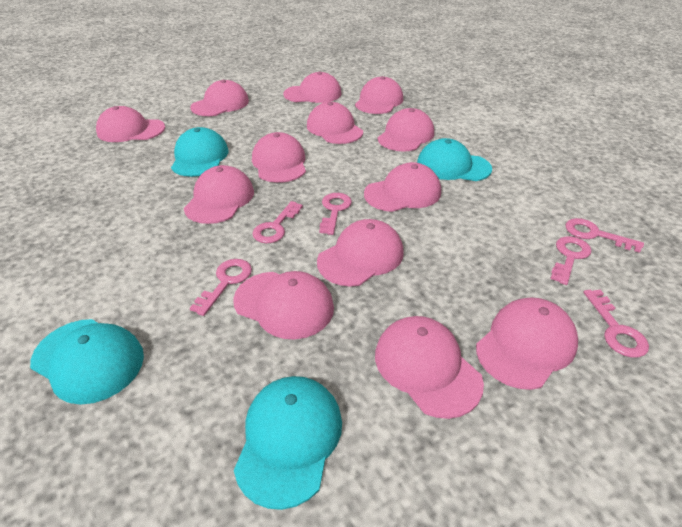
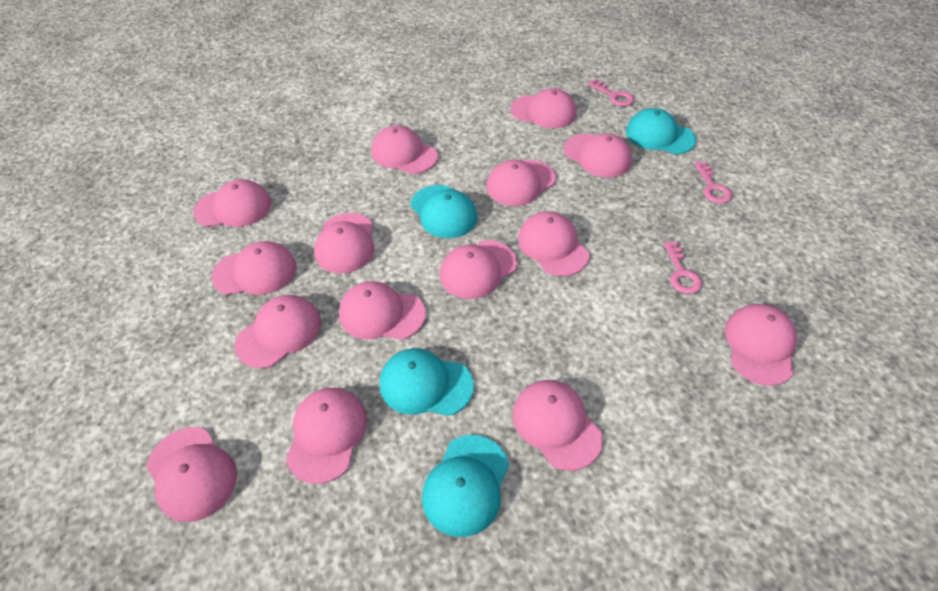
pink cap: [96,106,165,142] [184,165,254,224] [190,80,249,116] [233,271,334,340] [252,132,306,183] [283,72,342,103] [307,102,363,144] [317,219,404,287] [355,76,403,114] [364,162,441,212] [375,316,484,419] [378,108,434,152] [476,297,578,390] = 13 -> [146,427,237,522] [193,179,272,227] [212,241,297,295] [234,295,321,368] [286,388,367,484] [314,213,374,274] [339,281,426,340] [372,125,438,174] [440,240,517,299] [486,160,556,206] [511,88,577,128] [513,380,603,471] [518,211,589,276] [564,133,632,177] [725,304,797,386] = 15
pink key: [190,259,252,316] [252,201,303,243] [319,193,352,235] [550,236,591,285] [566,218,644,253] [583,290,649,358] = 6 -> [587,79,634,106] [664,242,702,294] [694,162,732,203] = 3

